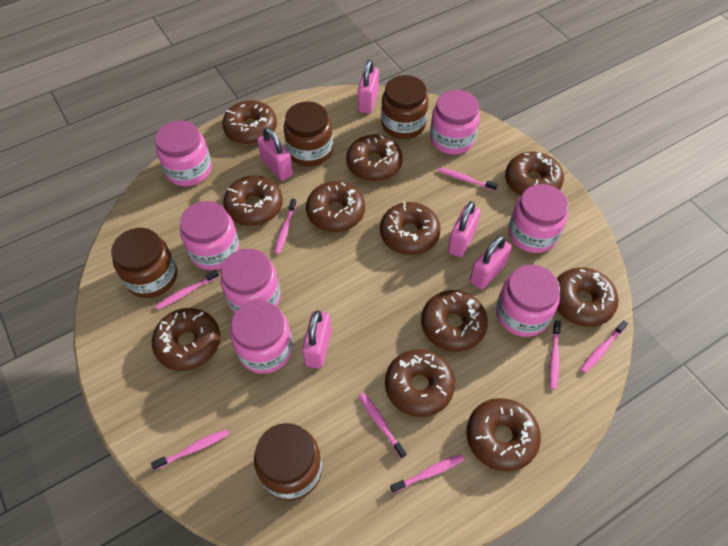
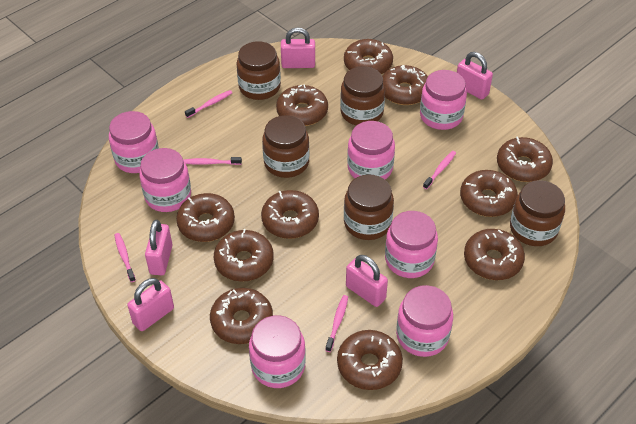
brown jar: [111,228,177,298] [254,423,322,501] [284,101,333,167] [381,75,428,139] = 4 -> [236,41,281,100] [262,115,309,178] [340,66,385,125] [344,174,394,240] [510,180,565,246] = 5
pink toothbrush: [151,429,229,470] [156,269,219,310] [274,199,297,254] [359,393,407,459] [390,454,464,493] [438,167,498,191] [549,320,561,390] [580,320,628,373] = 8 -> [114,233,136,282] [183,157,242,165] [185,90,232,118] [325,295,348,352] [423,151,456,189] = 5

